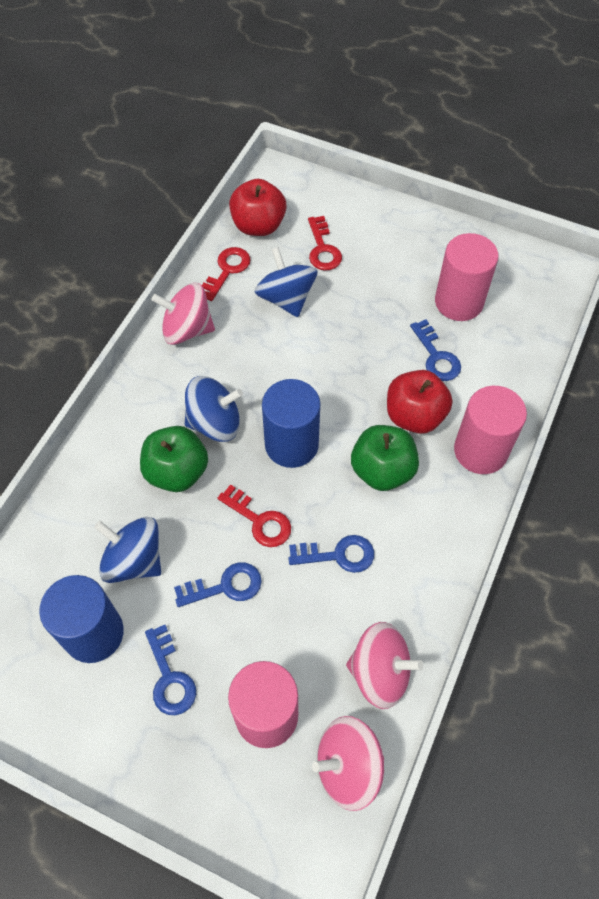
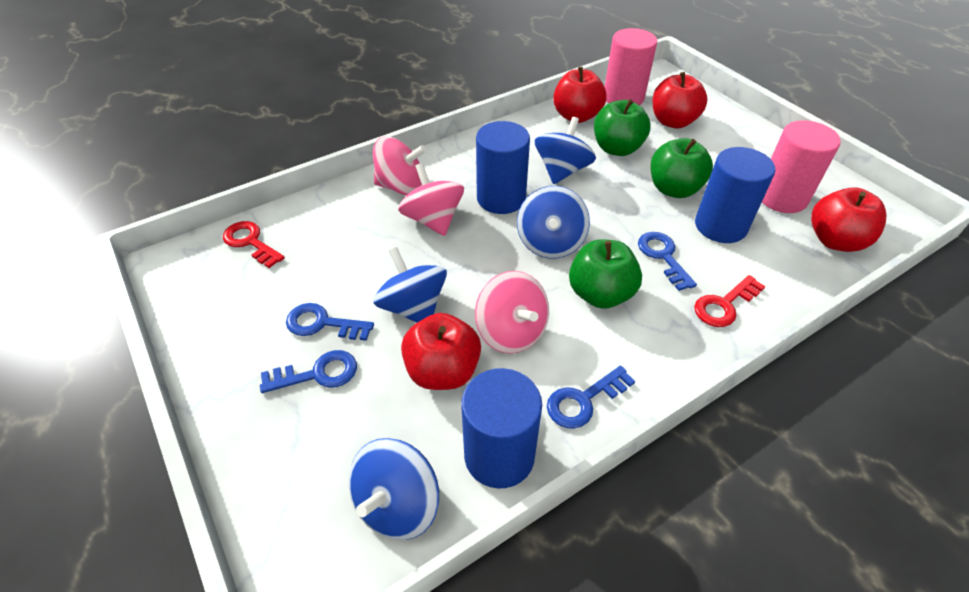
blue cylinder: [39,575,124,663] [262,379,320,468] = 2 -> [461,368,542,488] [476,121,530,214] [695,147,775,243] = 3
blue spinning top: [94,517,161,583] [185,376,243,442] [255,247,317,317] = 3 -> [349,438,439,540] [373,247,447,323] [517,186,590,259] [535,117,596,184] = 4
green apple: [140,426,208,492] [351,425,419,491] = 2 -> [569,239,642,309] [594,99,651,156] [650,138,713,198] = 3
pink cylinder: [228,661,298,748] [435,233,499,321] [454,386,527,474] = 3 -> [605,28,657,105] [762,120,841,213] = 2
red apple: [229,179,287,236] [387,370,452,434] = 2 -> [401,313,481,390] [553,67,606,123] [653,72,707,128] [811,187,886,252] = 4
red key: [202,247,251,301] [218,484,291,547] [308,216,342,271] = 3 -> [223,221,285,268] [694,275,765,327] = 2

